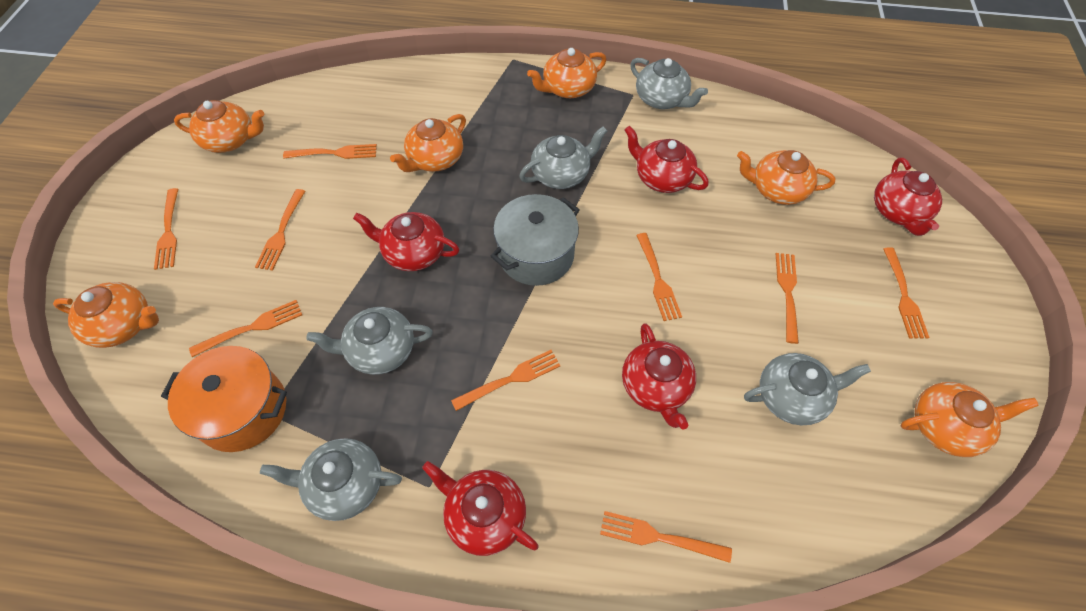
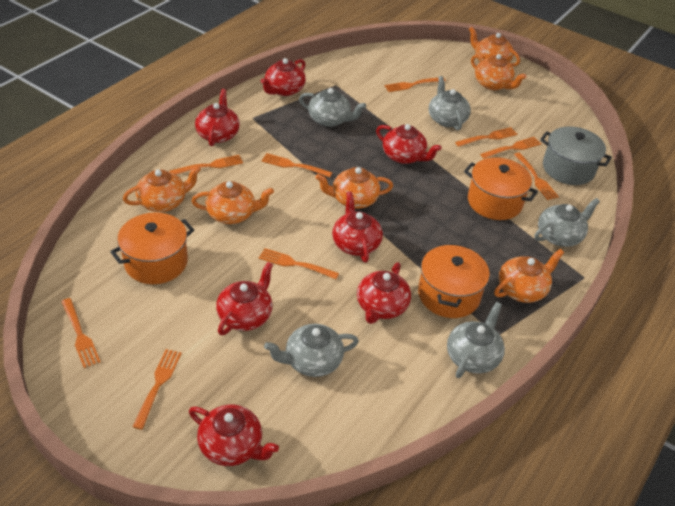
orange pot: [161,346,287,452] = 1 -> [110,212,194,284] [418,243,490,318] [464,157,538,220] = 3
red teapot: [353,212,460,271] [422,461,539,556] [622,323,696,429] [625,126,709,193] [874,158,942,236] = 5 -> [189,405,279,466] [195,89,240,147] [216,262,273,335] [261,58,306,96] [332,191,383,263] [357,262,411,324] [376,124,442,164] = 7

